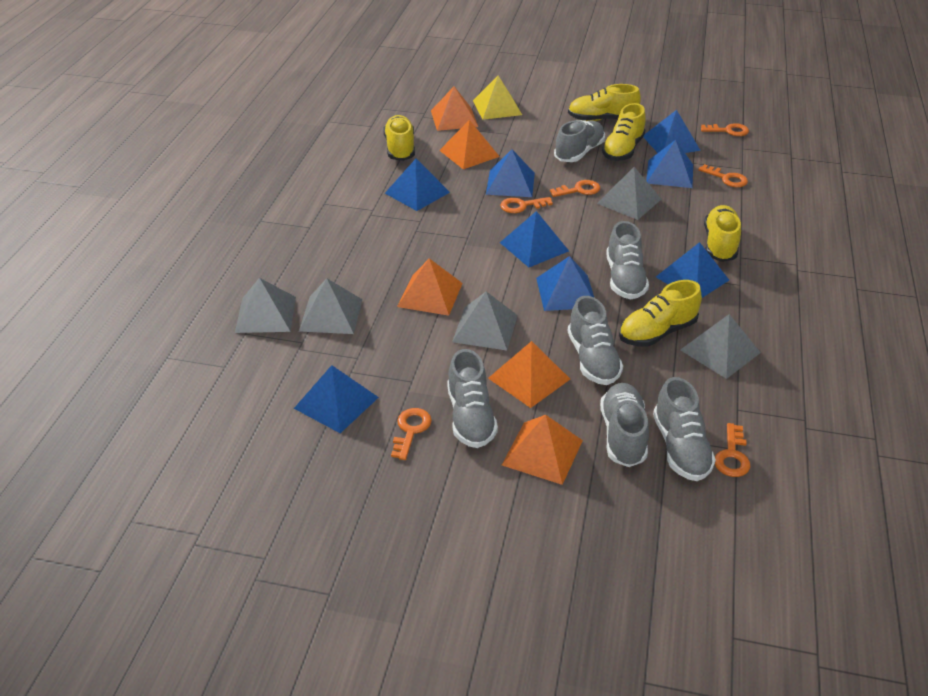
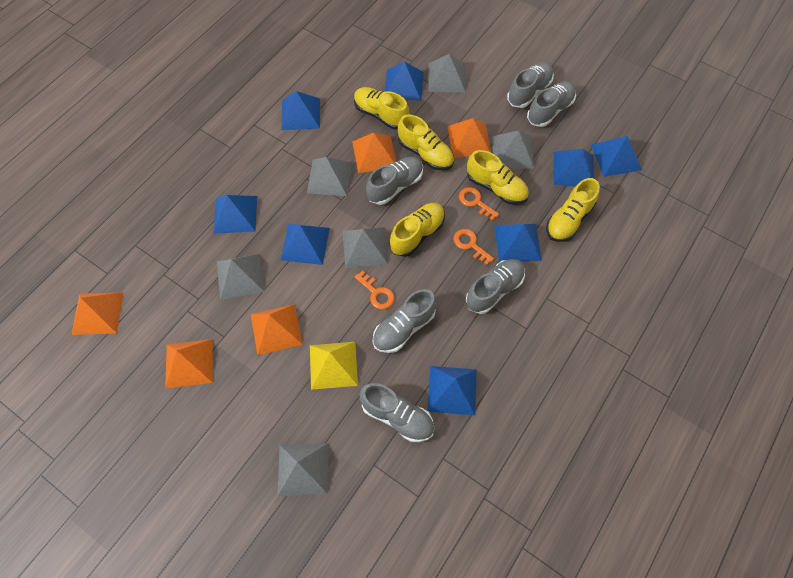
grey pyramid: [235,278,296,333] [299,278,362,334] [452,292,518,351] [597,167,661,220] [680,314,761,379] = 5 -> [217,254,264,300] [278,443,328,496] [307,157,352,196] [342,227,388,268] [428,54,466,92] [492,130,534,169] = 6
orange key: [391,408,432,460] [500,197,553,213] [550,180,600,197] [698,164,748,187] [701,123,749,136] [715,423,750,477] = 6 -> [354,270,395,310] [453,229,494,265] [459,187,499,221] = 3

